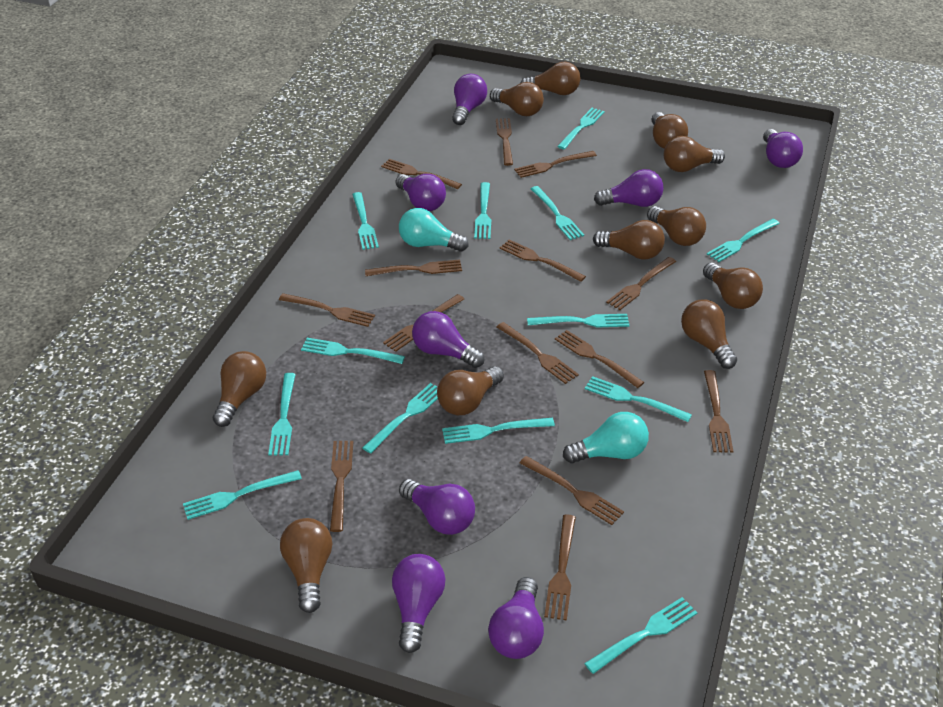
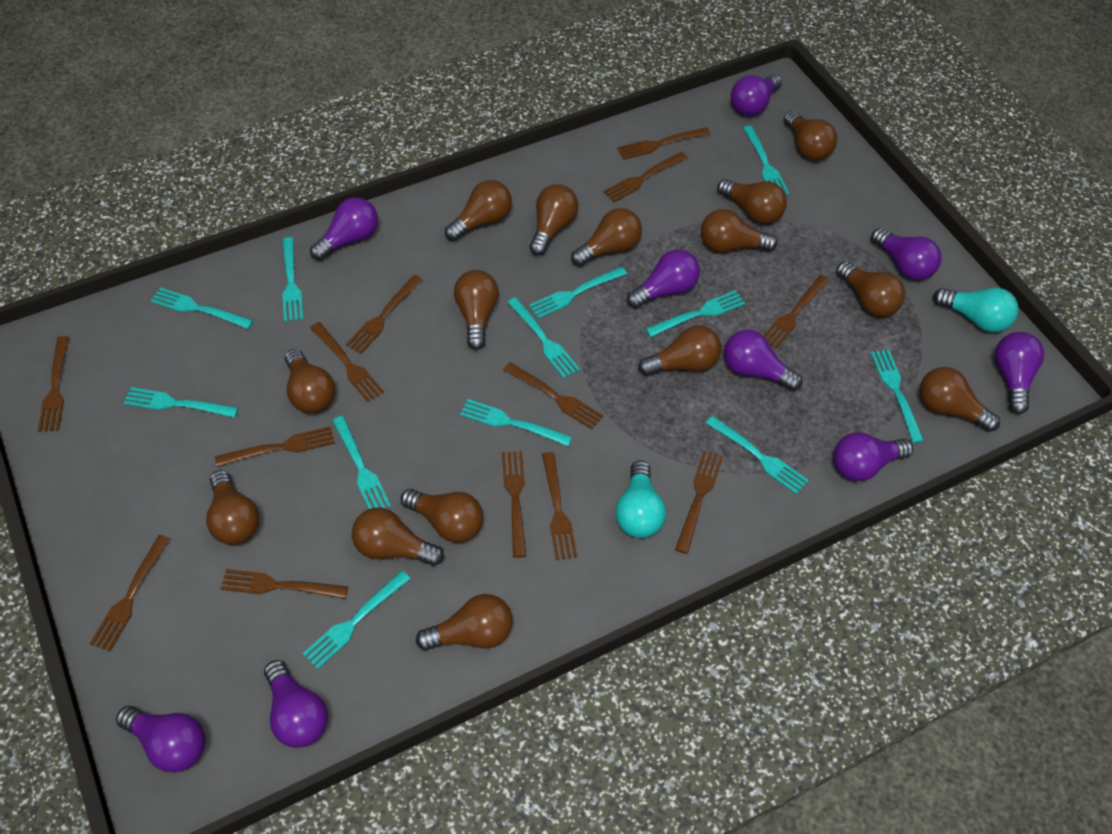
brown fork: [279,293,375,327] [330,441,353,532] [365,260,462,276] [381,159,462,189] [383,294,464,352] [496,118,513,166] [497,322,579,384] [500,240,586,282] [514,151,597,178] [520,456,624,525] [544,514,576,620] [555,330,644,388] [606,257,676,310] [704,370,733,453] = 14 -> [38,336,69,432] [90,535,170,651] [215,426,335,467] [220,569,348,599] [310,322,384,402] [346,275,423,354] [502,451,526,558] [503,362,603,429] [542,452,577,560] [603,152,688,202] [617,128,711,160] [675,451,723,554] [763,275,830,349] = 13
brown light bulb: [213,351,266,427] [280,518,332,613] [437,366,504,415] [490,82,544,116] [520,61,580,95] [593,220,665,259] [647,206,706,246] [651,112,688,149] [664,136,725,172] [681,299,737,369] [703,263,763,309] = 11 -> [206,470,260,545] [285,349,335,413] [352,508,444,566] [401,489,483,543] [416,594,513,651] [445,180,512,241] [454,270,499,350] [529,184,578,256] [571,208,642,267] [638,326,721,376] [701,209,777,252] [717,179,787,224] [784,111,837,161] [836,261,905,317] [920,367,1000,432] = 15
purple light bulb: [392,554,445,653] [396,174,446,211] [399,479,475,535] [412,311,485,368] [452,74,487,125] [488,577,544,659] [594,169,664,207] [763,129,803,168] = 8 -> [116,706,205,773] [264,660,328,748] [310,197,378,261] [627,249,700,309] [724,330,802,391] [731,74,782,116] [833,432,913,481] [871,228,941,280] [995,332,1044,414] = 9
turquoise fork: [183,470,302,520] [268,373,296,456] [301,338,405,364] [352,192,379,250] [362,383,438,454] [442,418,555,444] [474,182,491,239] [527,314,630,327] [531,186,584,240] [557,108,605,149] [584,597,697,674] [585,376,692,422] [707,219,780,262] = 13 -> [124,387,238,418] [151,288,253,329] [282,237,303,322] [303,570,410,669] [332,416,391,509] [460,399,572,446] [507,297,580,378] [529,267,627,319] [646,290,745,337] [706,416,808,494] [743,126,789,195] [871,349,924,443] = 12

